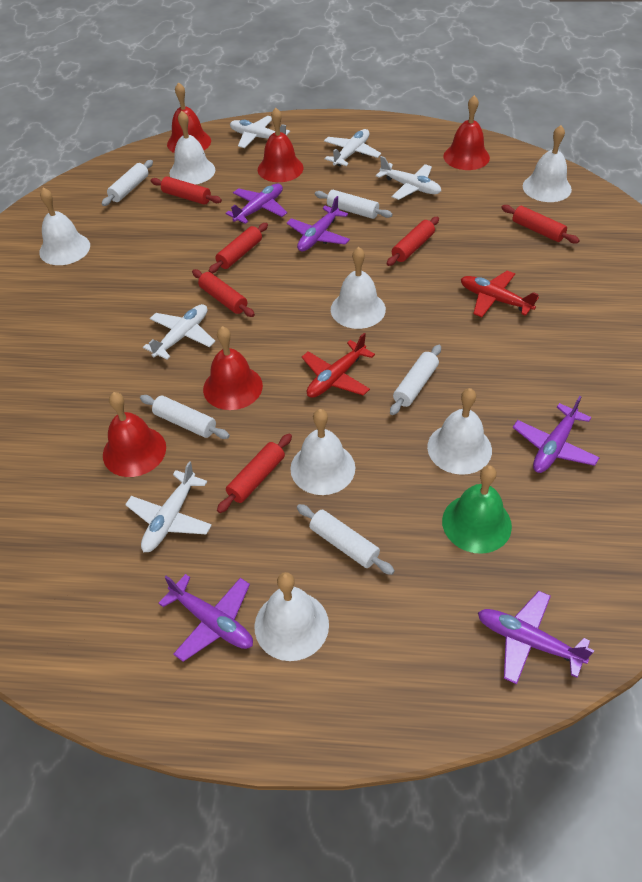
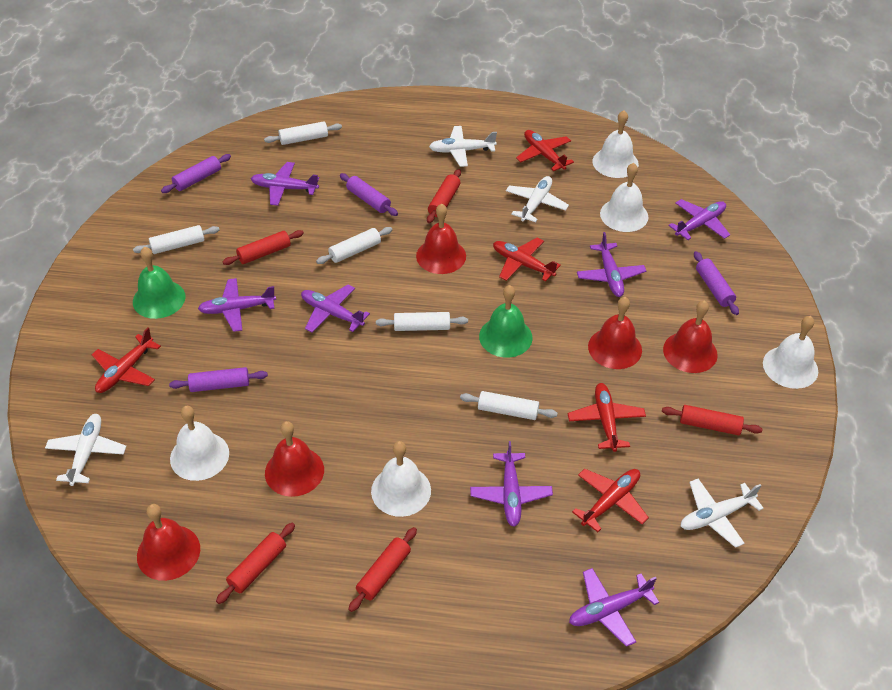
green bell: [442,465,512,554] = 1 -> [133,247,185,319] [479,285,533,358] = 2
purple plane: [158,574,253,662] [226,184,287,224] [287,196,350,252] [478,591,594,684] [513,396,600,473] = 5 -> [198,278,276,332] [251,162,319,206] [301,284,370,333] [470,441,553,527] [569,568,659,647] [577,232,646,297] [668,199,730,240] = 7
purple rolling pin: none = 0 -> [161,154,231,193] [169,367,268,392] [340,173,398,216] [694,251,739,315] = 4
red plane: [302,333,375,398] [461,271,539,317] = 2 -> [92,327,161,393] [493,238,561,282] [516,130,574,171] [568,383,646,452] [572,469,649,532] = 5
red rolling pin: [151,177,222,205] [192,269,255,317] [209,223,268,273] [217,434,292,513] [387,217,439,266] [501,205,580,244] = 6 -> [216,523,295,604] [222,230,304,265] [348,527,417,612] [427,169,461,223] [662,405,762,435] = 5
white bell: [39,188,90,265] [169,111,215,185] [255,572,329,661] [290,409,355,495] [331,247,386,329] [427,388,492,475] [523,125,572,202] = 7 -> [170,406,229,481] [371,441,431,517] [593,110,639,178] [600,163,649,232] [763,316,818,389] = 5
white plane: [125,461,212,552] [143,304,215,360] [230,116,290,148] [324,129,381,166] [376,156,441,200] = 5 -> [45,414,126,486] [429,126,497,167] [506,176,569,222] [680,479,764,548] = 4

